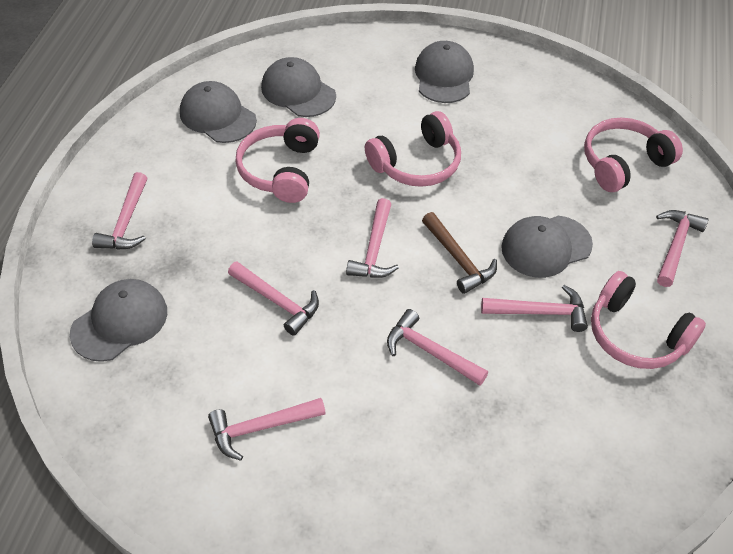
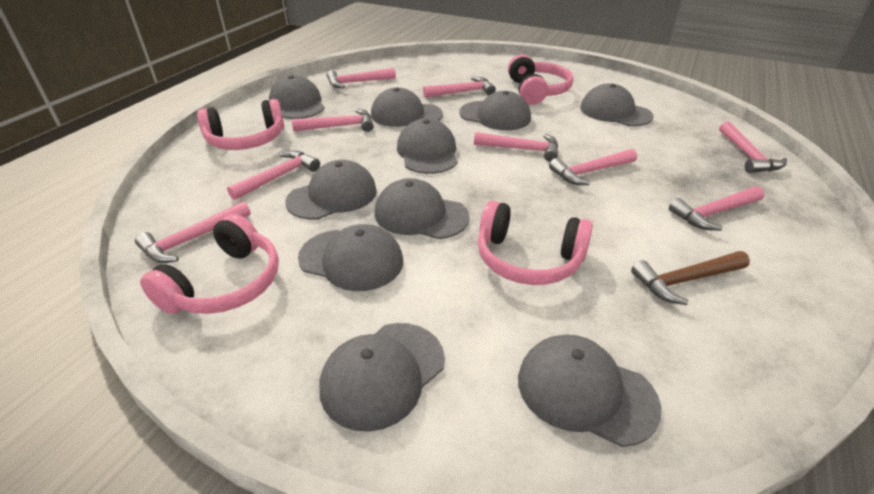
grey cap: [70,279,167,362] [180,81,257,143] [261,57,336,117] [415,41,474,103] [501,216,593,278] = 5 -> [269,75,325,119] [285,160,377,220] [298,224,403,291] [320,323,445,432] [371,88,443,127] [374,178,469,239] [397,118,458,174] [459,91,531,130] [518,335,662,447] [580,83,654,126] = 10
pink hammer: [92,172,147,250] [208,398,326,461] [228,261,319,336] [346,198,399,278] [387,309,488,386] [481,285,588,332] [656,210,709,287] = 7 -> [135,201,251,263] [227,150,320,200] [292,109,374,132] [327,68,396,88] [423,77,496,98] [474,132,558,162] [549,149,637,185] [669,186,764,231] [719,122,787,173] = 9

